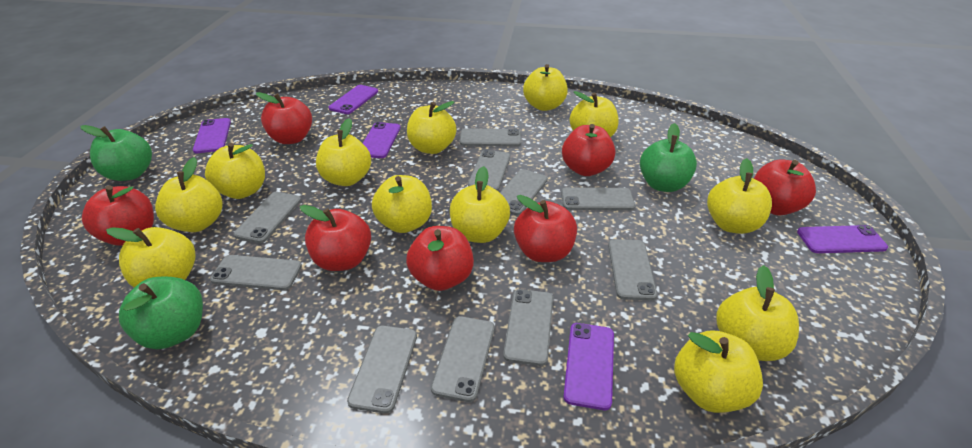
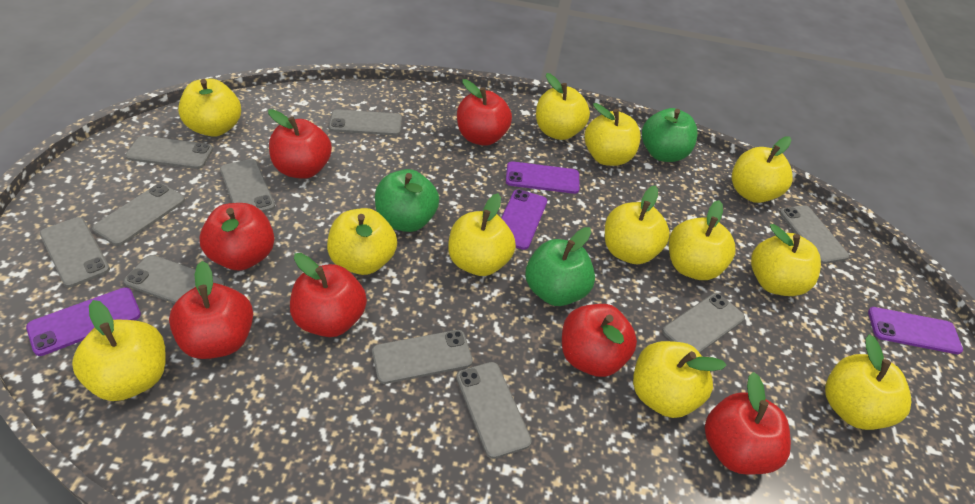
purple phone: [193,118,231,153] [329,85,378,114] [363,122,401,158] [563,323,614,410] [797,225,888,253] = 5 -> [26,287,141,356] [501,189,547,250] [506,161,580,194] [868,307,963,354] = 4

